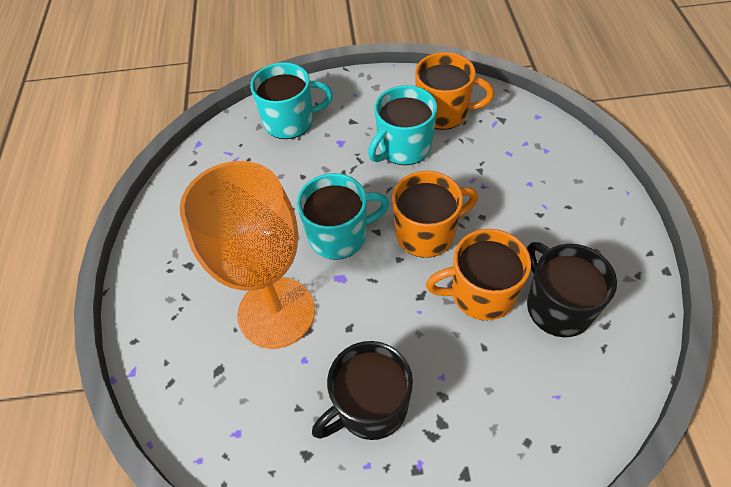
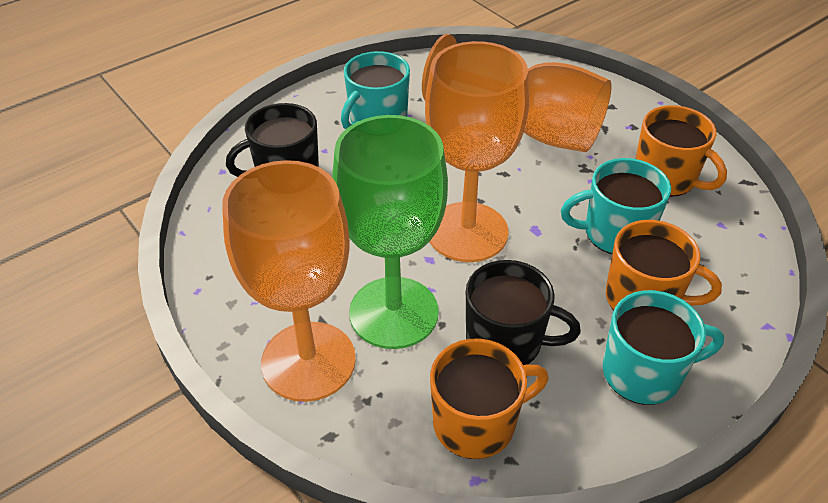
green goblet: none = 0 -> [332,115,448,349] = 1
orange goblet: [180,161,315,349] = 1 -> [222,160,356,402] [422,34,612,152] [425,41,529,262] = 3

